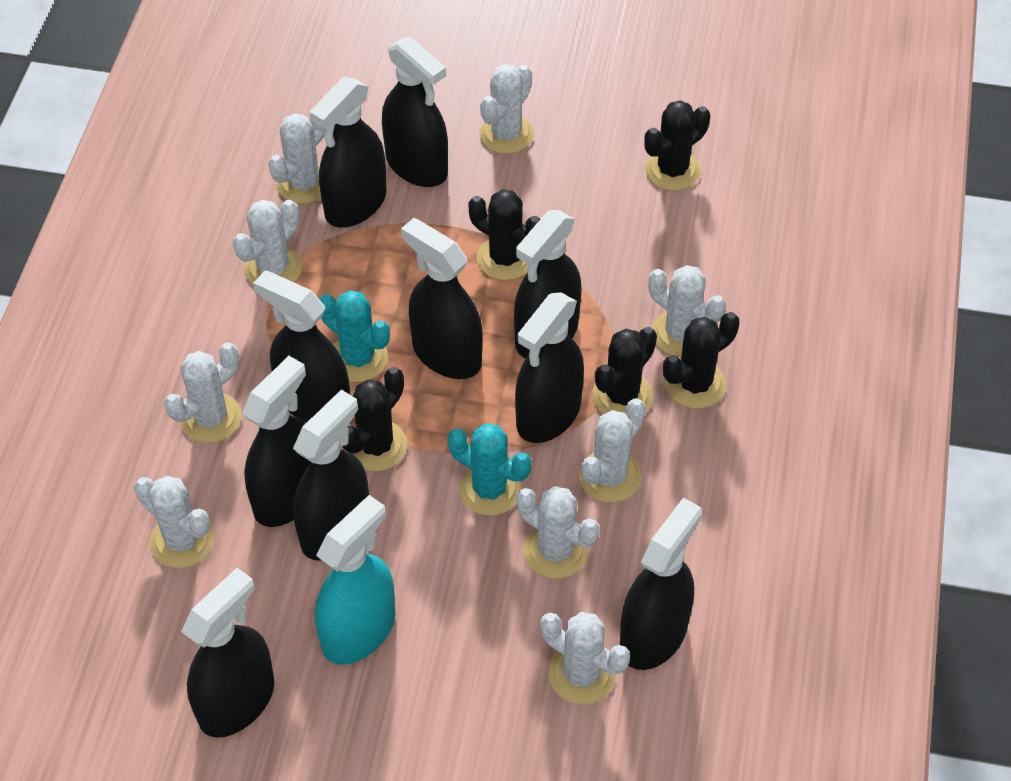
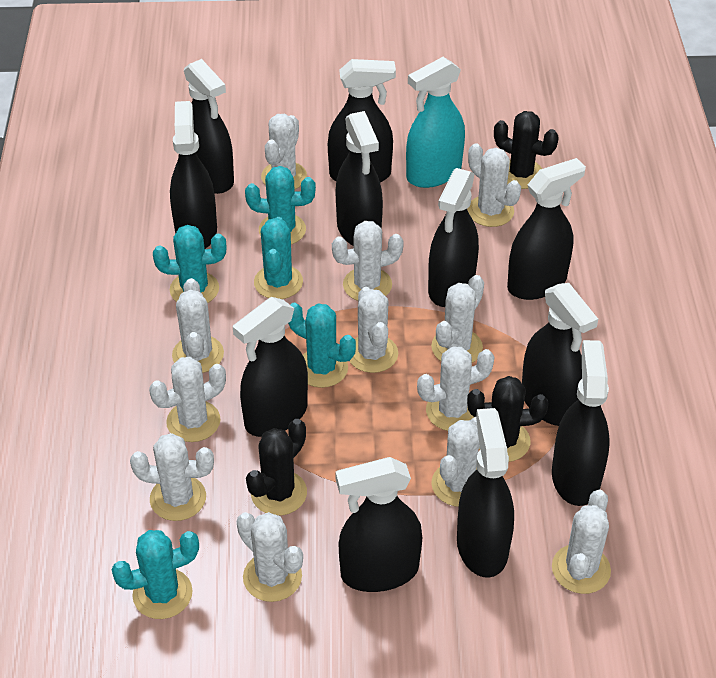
black cactus: [343,367,407,471] [468,189,540,280] [592,327,657,414] [644,100,710,191] [663,312,739,409] = 5 -> [246,419,307,516] [467,376,549,462] [494,111,559,189] = 3
black spray bottle: [181,568,274,738] [242,356,310,527] [253,271,350,423] [293,390,369,561] [310,77,387,228] [382,36,448,187] [401,218,483,379] [514,210,582,358] [515,292,584,443] [620,498,702,670] = 10 -> [170,101,217,249] [184,59,234,194] [233,297,308,437] [328,59,396,182] [335,457,422,592] [336,111,383,246] [428,168,479,307] [457,408,514,578] [507,158,586,300] [522,283,598,426] [552,340,609,506] = 11
turquoise cactus: [319,290,390,382] [448,424,532,516] = 2 -> [111,530,199,619] [153,225,226,303] [245,166,316,244] [254,217,303,299] [288,303,356,388] = 5
white cactus: [134,476,214,568] [164,342,242,443] [233,200,302,286] [268,113,325,204] [479,64,534,154] [516,486,600,579] [540,612,630,705] [579,398,646,502] [648,265,726,357] = 9 -> [130,433,214,521] [149,357,226,442] [172,278,224,373] [237,512,303,602] [261,114,307,190] [332,221,404,301] [349,287,398,373] [417,346,494,431] [431,275,484,363] [431,417,480,507] [467,143,521,227] [552,490,611,594] = 12

